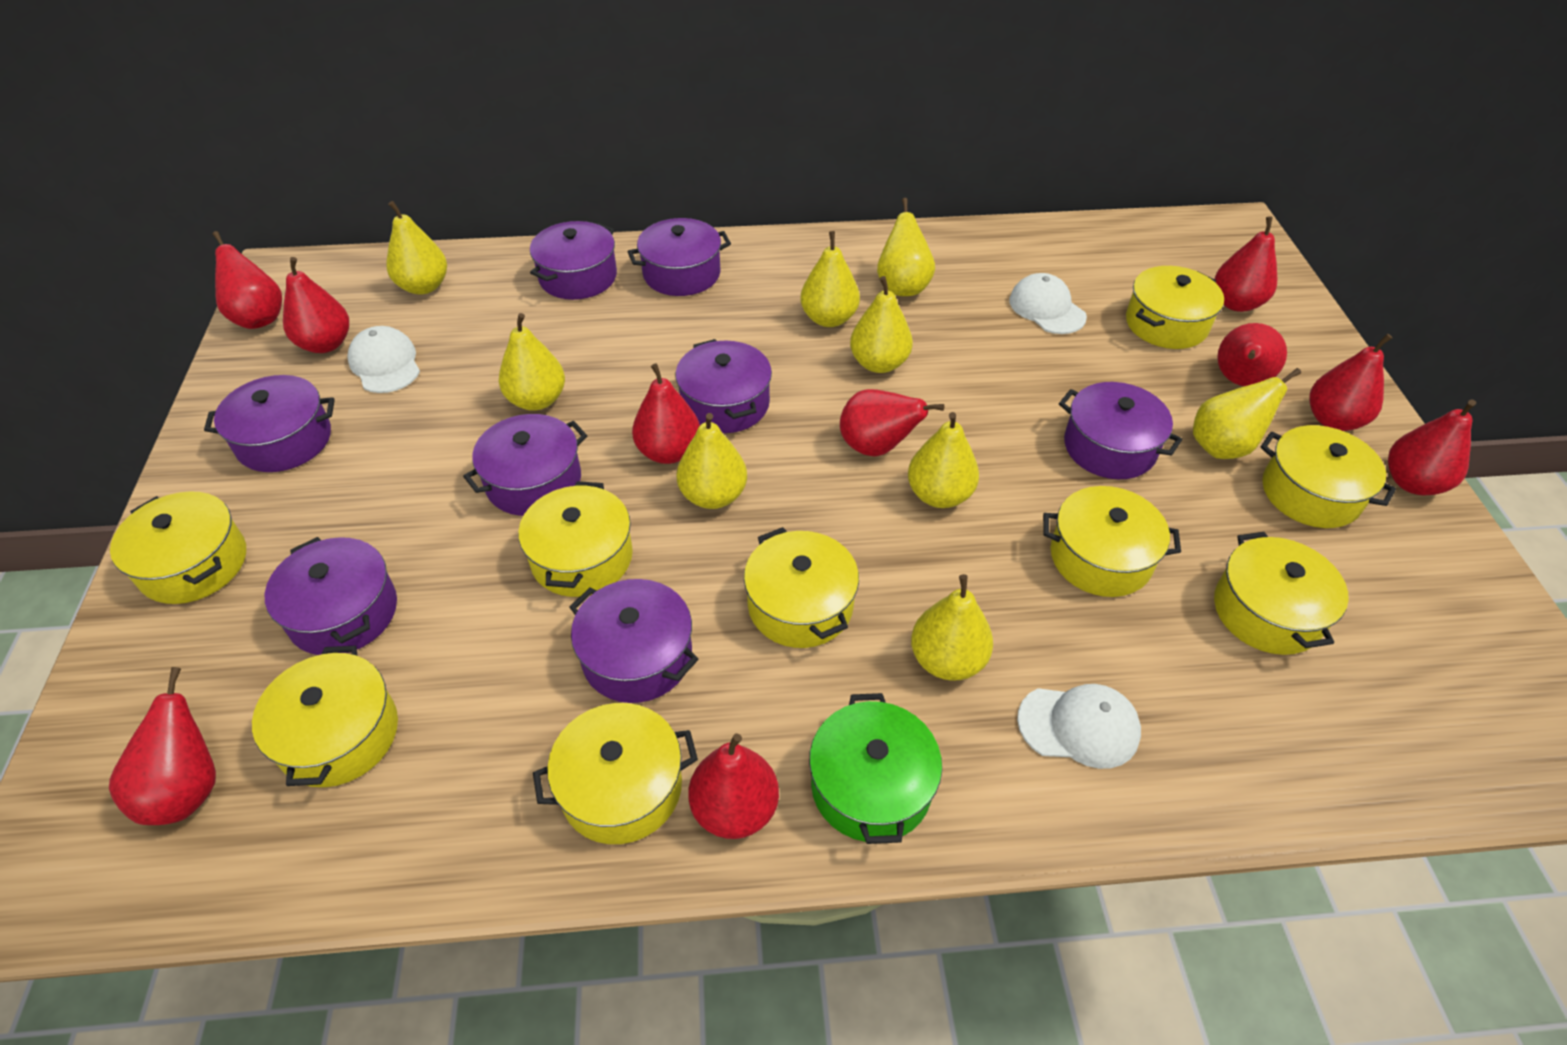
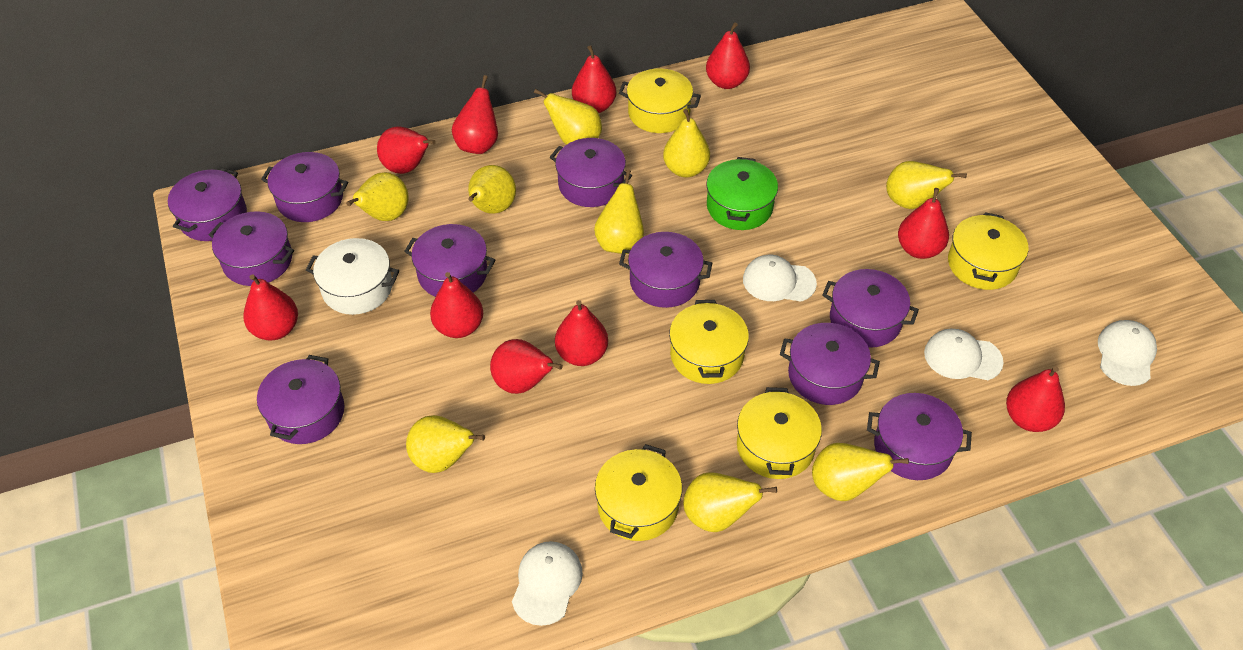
purple pot: [204,375,335,472] [265,537,397,655] [463,414,587,516] [530,221,617,300] [569,579,698,703] [628,218,731,296] [675,339,772,433] [1059,382,1182,479] = 8 -> [168,168,247,241] [209,211,294,286] [257,355,345,444] [261,152,348,222] [404,224,495,297] [550,138,632,207] [619,232,712,308] [780,323,880,405] [822,269,919,348] [867,393,972,480] = 10
white cap: [347,326,420,393] [1009,273,1087,334] [1017,684,1141,769] = 3 -> [512,541,583,626] [743,254,817,302] [924,328,1004,380] [1098,320,1157,386] = 4
white pot: none = 0 -> [306,238,399,315] = 1
yellow pot: [110,491,246,604] [252,646,398,787] [518,481,633,597] [533,703,698,844] [744,527,859,648] [1043,486,1181,597] [1126,266,1224,349] [1214,532,1349,655] [1260,425,1396,528] = 9 -> [595,444,682,541] [619,68,701,133] [669,300,749,384] [737,387,822,479] [948,212,1028,290] = 5

